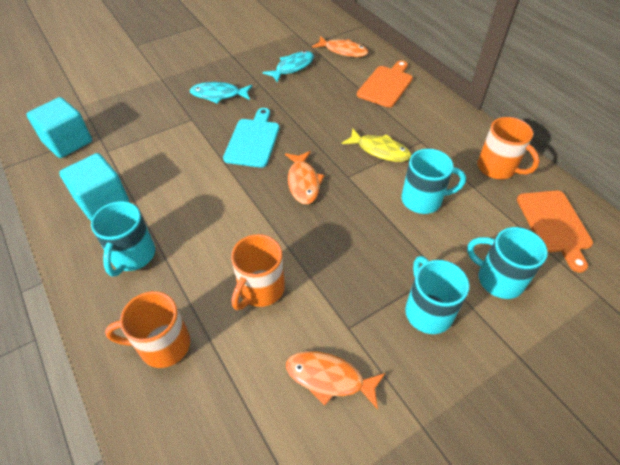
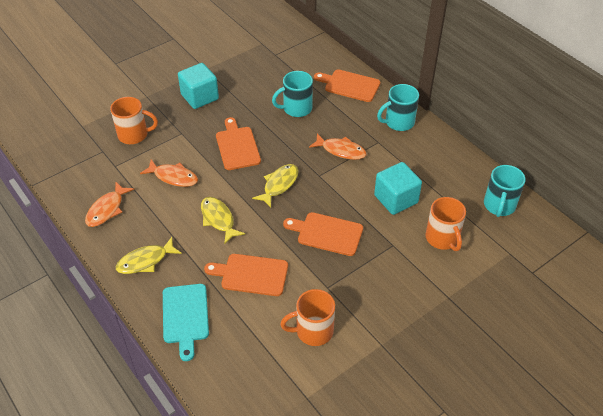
orange cutting board: [357,60,413,108] [517,191,593,273] = 2 -> [204,254,288,296] [216,117,261,170] [283,212,363,256] [314,69,380,102] = 4
turquoise fish: [190,82,252,104] [263,51,314,83] = 2 -> none = 0
turquoise mug: [91,201,155,276] [401,149,466,214] [405,256,469,334] [467,227,548,299] = 4 -> [272,71,313,117] [377,84,419,131] [484,165,526,217] = 3
yellow fish: [342,129,411,162] = 1 -> [116,237,182,274] [201,197,245,244] [252,164,299,208] = 3

